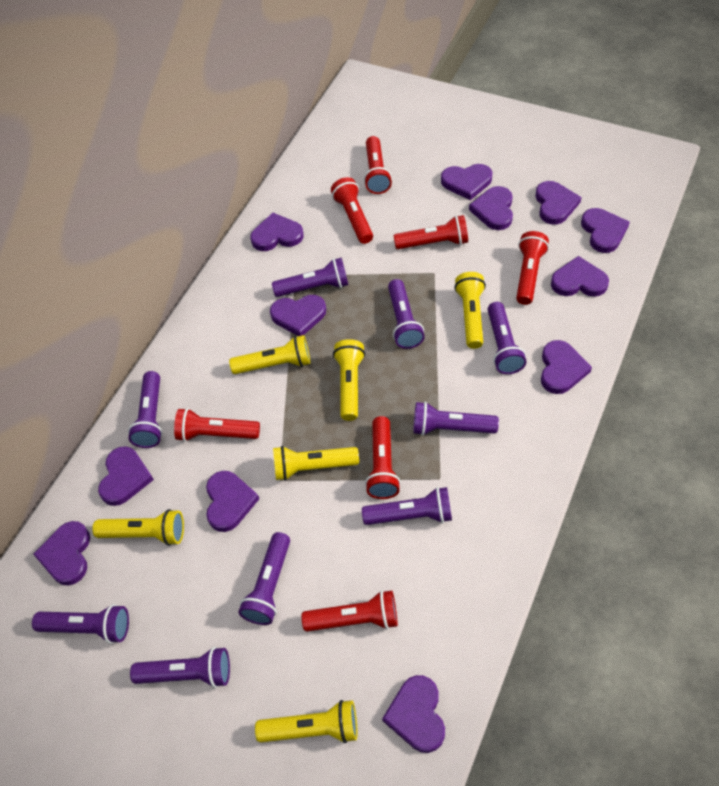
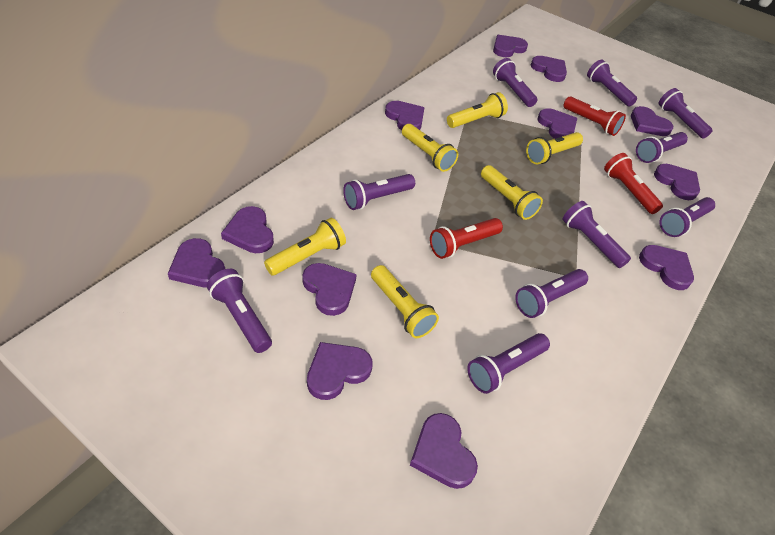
purple flashlight: [32,604,129,644] [128,371,162,448] [130,647,230,688] [238,532,290,625] [272,258,348,297] [362,487,452,525] [388,279,425,349] [413,402,499,436] [488,302,527,374] = 9 -> [207,269,272,353] [343,174,415,210] [467,333,550,394] [493,58,537,107] [515,269,588,318] [563,201,631,268] [587,60,637,107] [636,132,688,163] [659,88,713,138] [660,197,715,237] = 10
red flashlight: [174,408,260,442] [301,590,398,632] [331,177,373,244] [364,136,392,194] [365,416,401,499] [394,215,468,249] [516,231,549,305] = 7 -> [430,218,503,259] [563,97,626,136] [604,153,663,214] = 3

